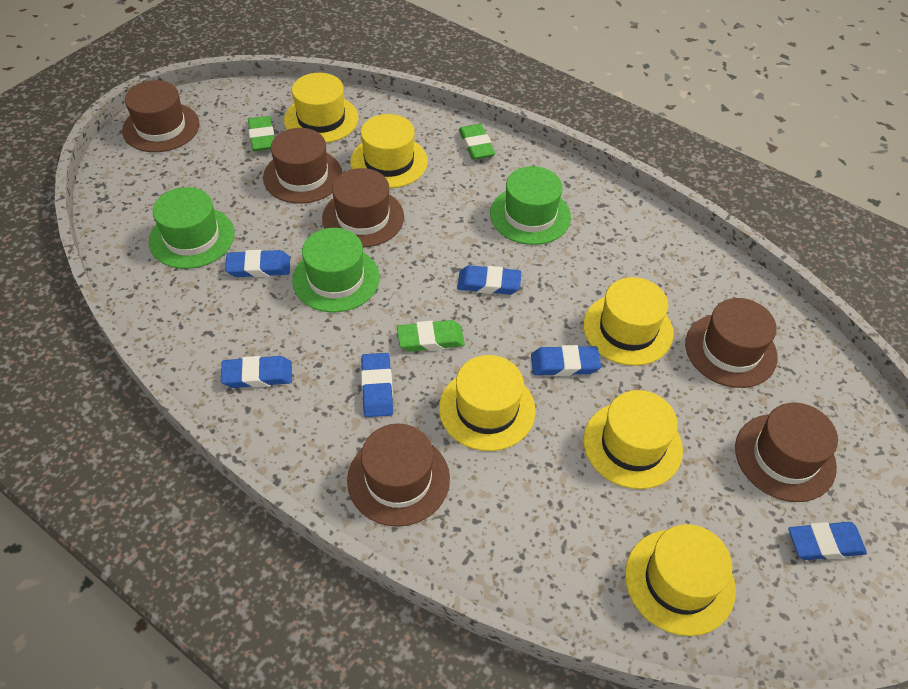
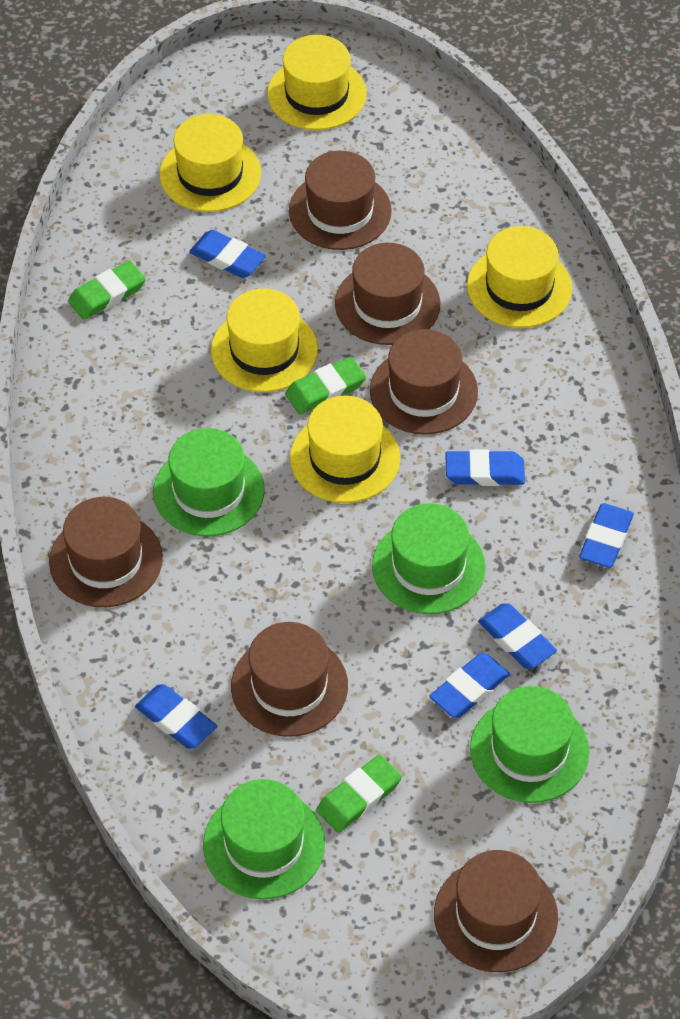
green hat: [149,187,235,269] [292,228,380,312] [490,166,571,245] = 3 -> [153,428,264,536] [203,779,325,899] [372,503,486,614] [470,686,589,803] = 4
yellow hat: [284,73,359,143] [350,114,428,188] [439,355,536,451] [583,277,674,366] [583,390,683,489] [625,524,736,636] = 6 -> [160,114,261,212] [211,288,318,392] [267,35,367,130] [290,396,400,503] [467,226,572,328] = 5

